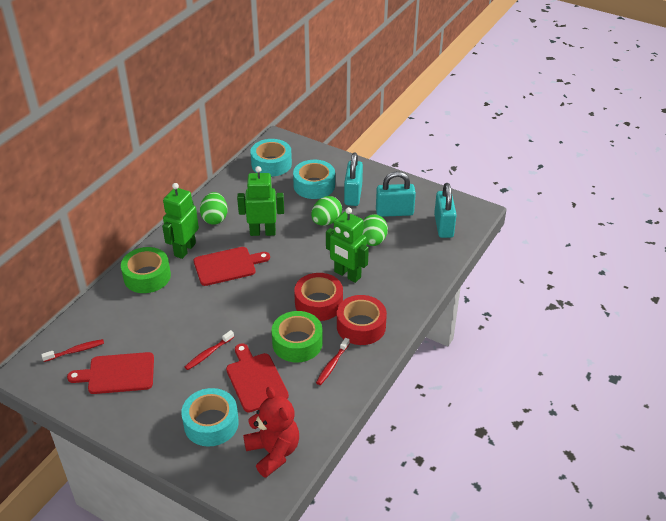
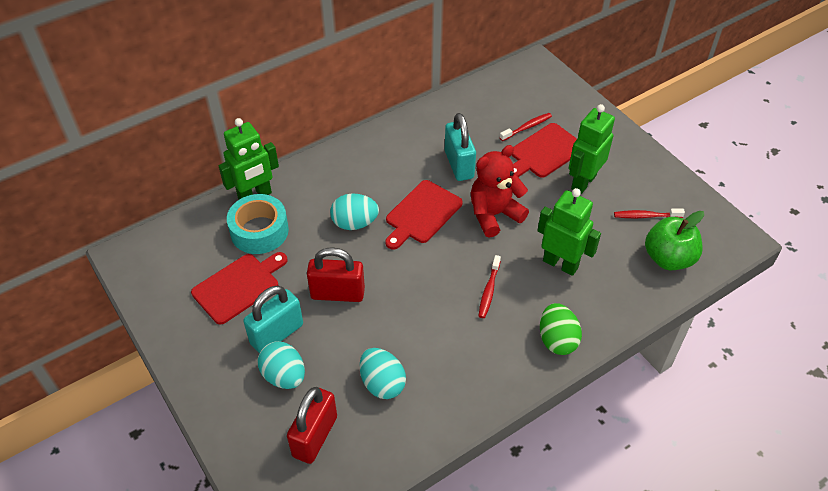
green apple: none = 0 -> [645,211,704,270] = 1
green egg: [200,192,228,225] [311,196,342,226] [362,214,388,246] = 3 -> [540,303,582,355] = 1
green tape: [121,247,171,293] [271,311,323,362] = 2 -> none = 0
red padlock: none = 0 -> [287,387,337,464] [307,247,365,302] = 2
red tape: [294,273,343,321] [337,295,387,345] = 2 -> none = 0
turquoise egg: none = 0 -> [258,341,305,389] [330,193,379,230] [360,348,406,399] = 3
turquoise padlock: [344,152,363,206] [376,171,416,217] [434,183,457,238] = 3 -> [243,286,303,353] [445,113,476,181] = 2
turquoise tape: [181,388,239,447] [250,139,292,177] [293,160,335,199] = 3 -> [227,194,289,254] = 1

